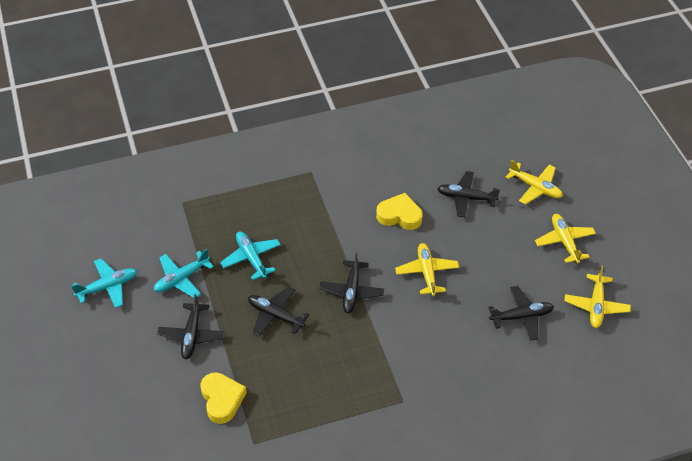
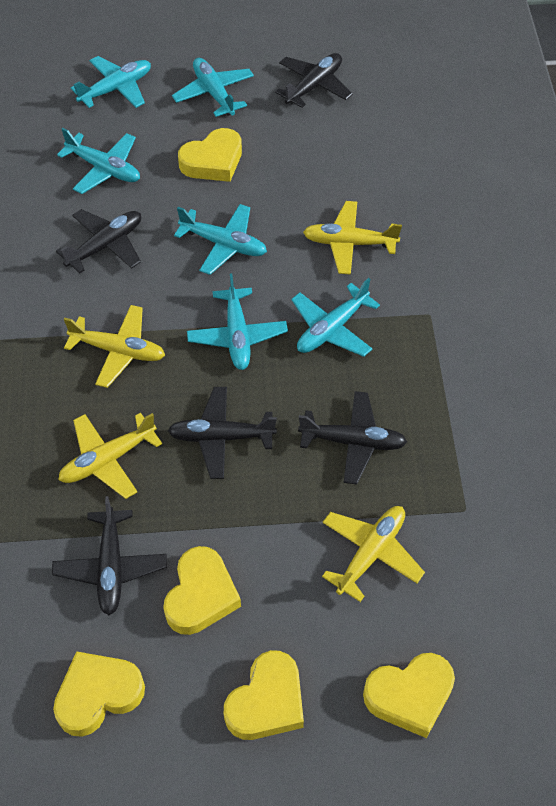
turquoise plane: [71,259,137,308] [154,249,214,298] [220,231,281,280] = 3 -> [57,128,140,194] [71,56,151,108] [172,58,254,117] [174,204,267,275] [187,273,288,370] [291,278,380,357] = 6
yellow heart: [201,372,247,424] [376,193,423,230] = 2 -> [53,651,145,737] [163,546,241,635] [178,128,242,182] [224,650,304,740] [363,653,455,738] = 5

